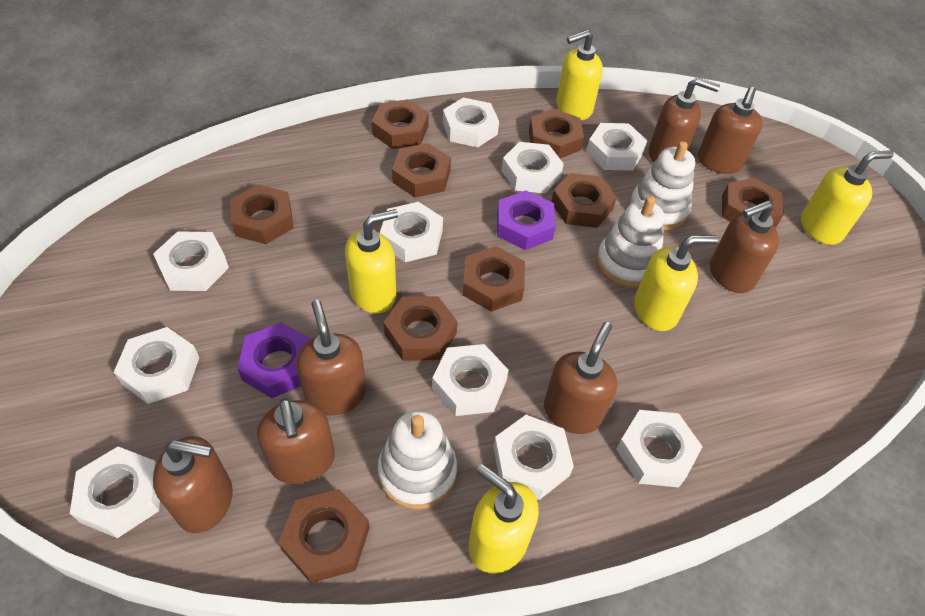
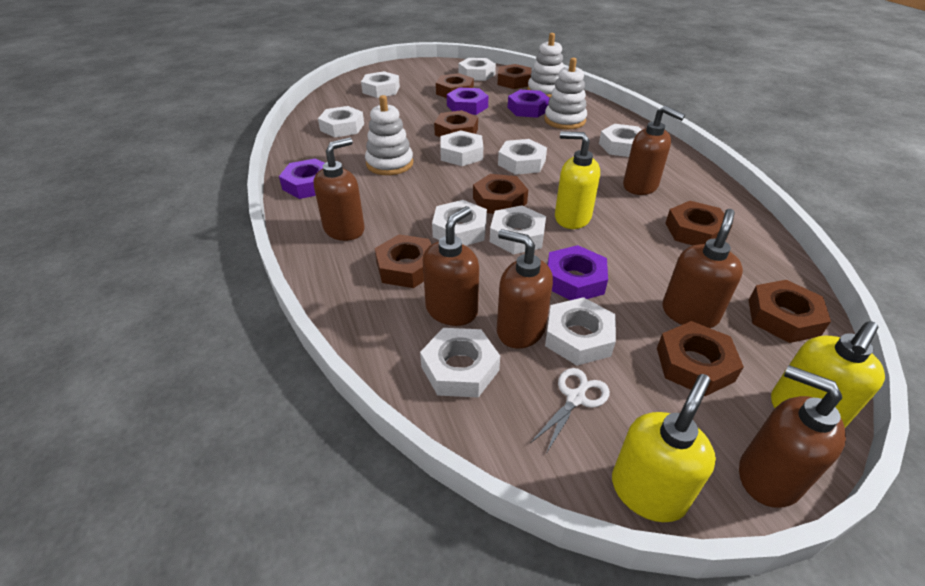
brown nut: [230,184,293,244] [278,489,370,583] [372,99,429,149] [384,296,458,361] [392,143,451,198] [462,246,525,312] [529,108,584,159] [551,173,617,228] [722,178,784,228] = 9 -> [375,234,431,288] [434,110,478,137] [436,73,474,98] [473,174,528,214] [497,64,532,89] [657,321,744,396] [665,201,732,246] [749,280,831,343] = 8
brown soap dispenser: [153,436,233,533] [257,398,335,484] [296,300,366,415] [544,322,617,434] [649,77,720,163] [698,87,763,174] [710,201,779,293] = 7 -> [314,138,365,241] [423,206,479,326] [497,229,553,349] [623,106,685,195] [662,209,743,328] [739,365,846,508] = 6
purple nut: [237,322,311,398] [497,190,556,250] = 2 -> [279,158,324,199] [447,87,488,115] [508,90,550,118] [547,245,608,300] = 4
white scissors: none = 0 -> [531,368,610,454] = 1
yellow soap dispenser: [345,209,398,314] [469,464,539,574] [556,30,603,120] [634,235,718,331] [801,150,894,245] = 5 -> [555,131,600,229] [612,374,716,522] [771,321,885,428] = 3

